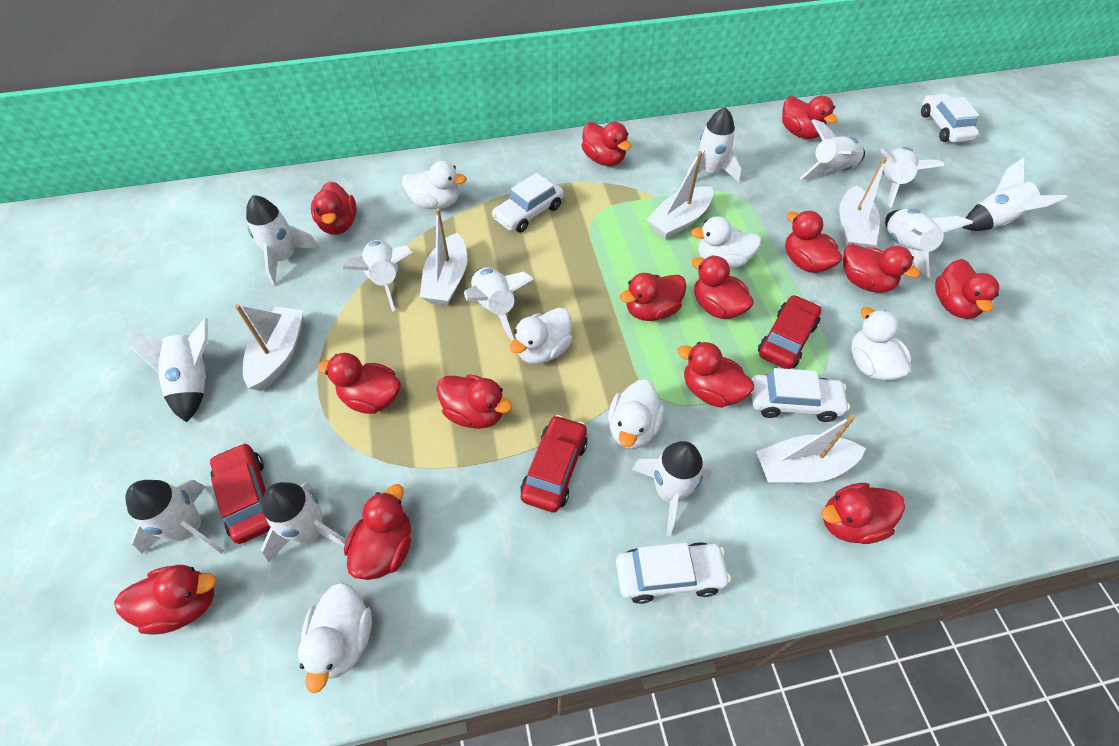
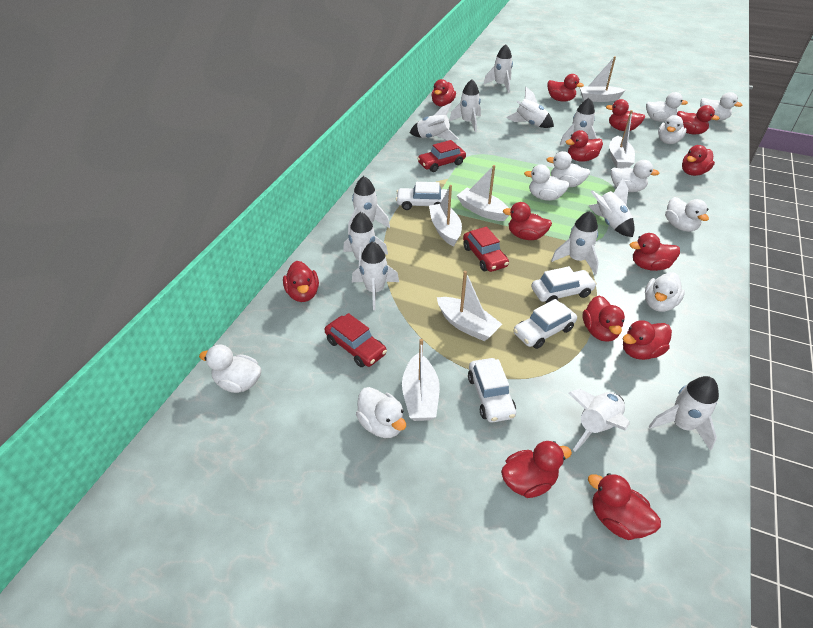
red duck: [114,565,217,635] [311,181,357,235] [317,353,401,414] [344,484,411,580] [436,374,512,429] [581,122,631,166] [620,273,687,321] [677,342,754,408] [691,255,754,319] [782,95,837,139] [785,211,842,273] [821,483,905,544] [843,243,920,293] [935,259,999,319] = 14 -> [283,261,319,302] [431,79,456,107] [501,441,572,498] [503,202,552,240] [547,74,584,102] [566,130,603,162] [583,296,625,342] [588,473,661,540] [606,99,645,131] [623,320,672,360] [630,233,680,271] [677,105,720,134] [682,145,715,176] = 13
white boat: [235,304,304,391] [420,208,467,305] [647,151,713,239] [756,414,866,484] [839,157,887,248] = 5 -> [402,339,440,421] [429,185,462,246] [437,271,502,341] [457,165,509,221] [579,56,625,102] [609,110,635,169] = 6
white duck: [298,582,372,693] [402,161,467,209] [510,308,573,364] [608,379,664,449] [691,216,761,268] [851,307,911,381] = 6 -> [199,345,261,393] [356,387,406,438] [524,165,570,201] [547,151,591,187] [611,160,659,192] [645,272,685,312] [646,92,688,122] [658,115,687,144] [665,197,709,232] [700,92,743,121] = 10

